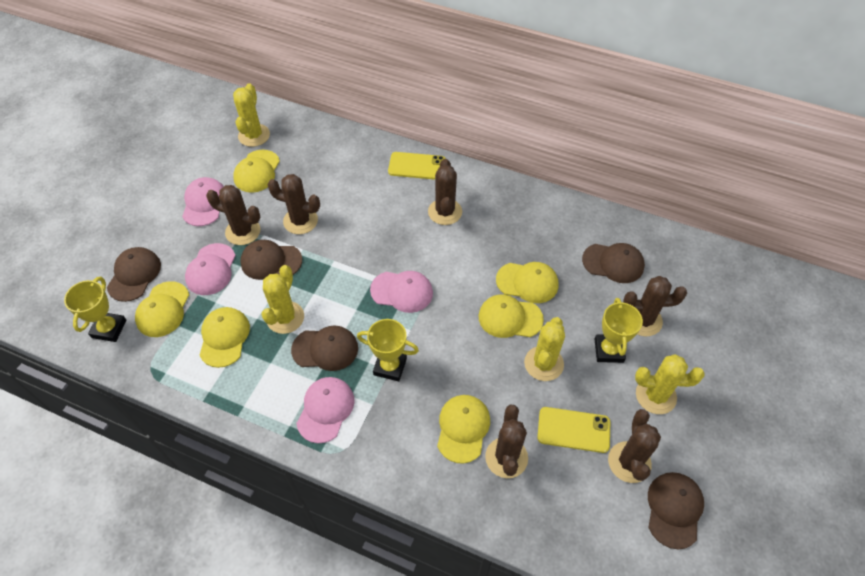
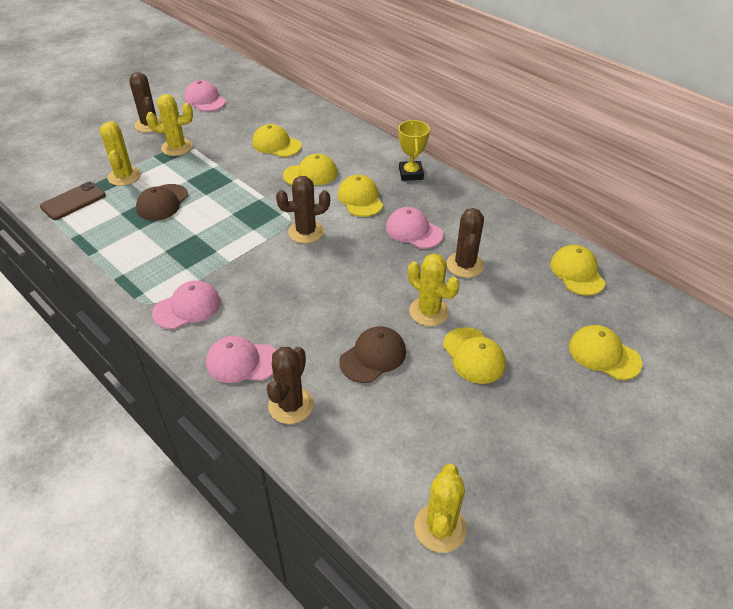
brown cactus: [206,185,260,245] [267,174,320,234] [428,159,462,225] [485,405,528,478] [608,409,661,483] [623,276,687,336] = 6 -> [130,72,162,132] [267,347,314,424] [276,176,330,244] [447,208,484,278] = 4
brown cap: [107,247,161,302] [240,240,302,280] [291,325,358,371] [582,243,645,283] [648,472,704,549] = 5 -> [136,184,188,221] [339,326,406,383] = 2
brown phone: none = 0 -> [40,182,106,220] = 1
yellow phone: [388,152,446,180] [537,407,610,453] = 2 -> none = 0
yellow trophy: [64,277,127,342] [357,319,419,381] [594,298,643,363] = 3 -> [399,120,430,181] = 1

